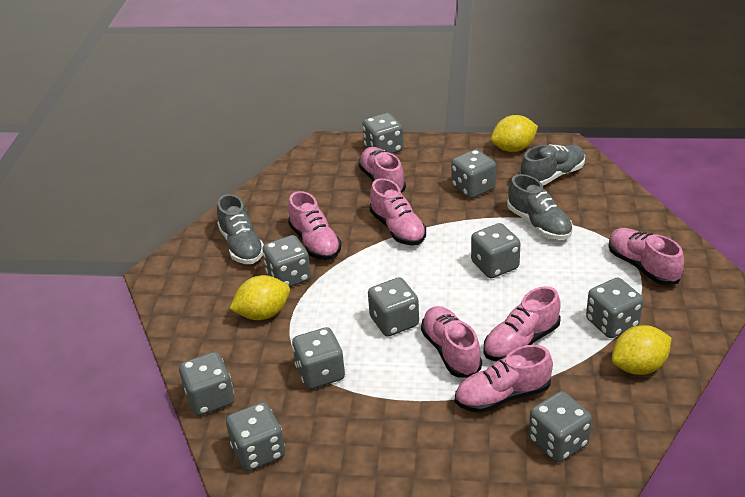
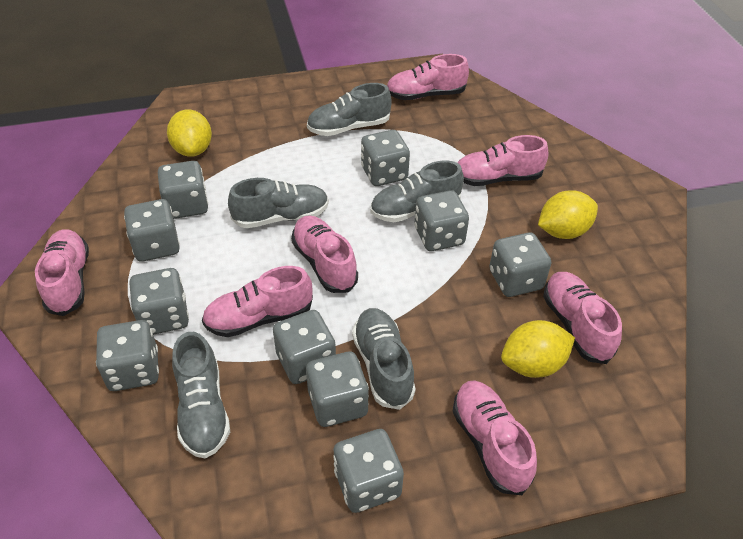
grey shoe: [217,194,264,264] [507,174,573,240] [520,144,585,186] = 3 -> [172,332,230,459] [228,178,329,228] [307,83,392,136] [352,308,416,410] [370,161,464,222] = 5

